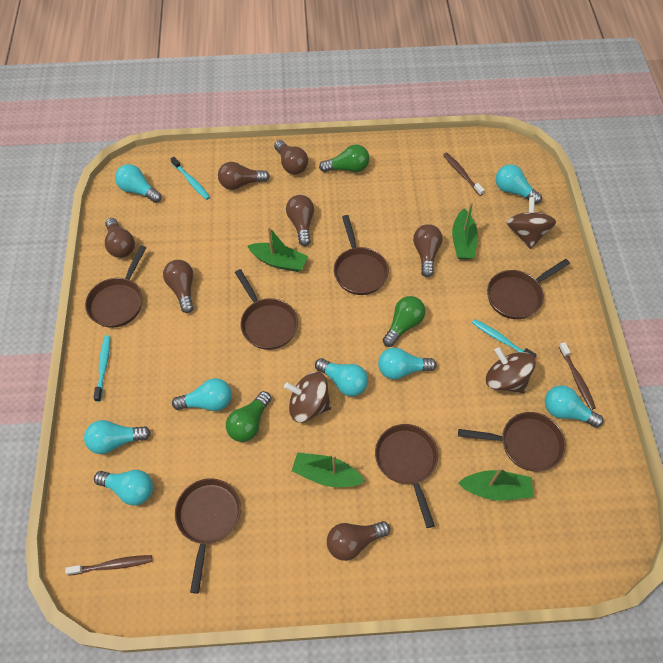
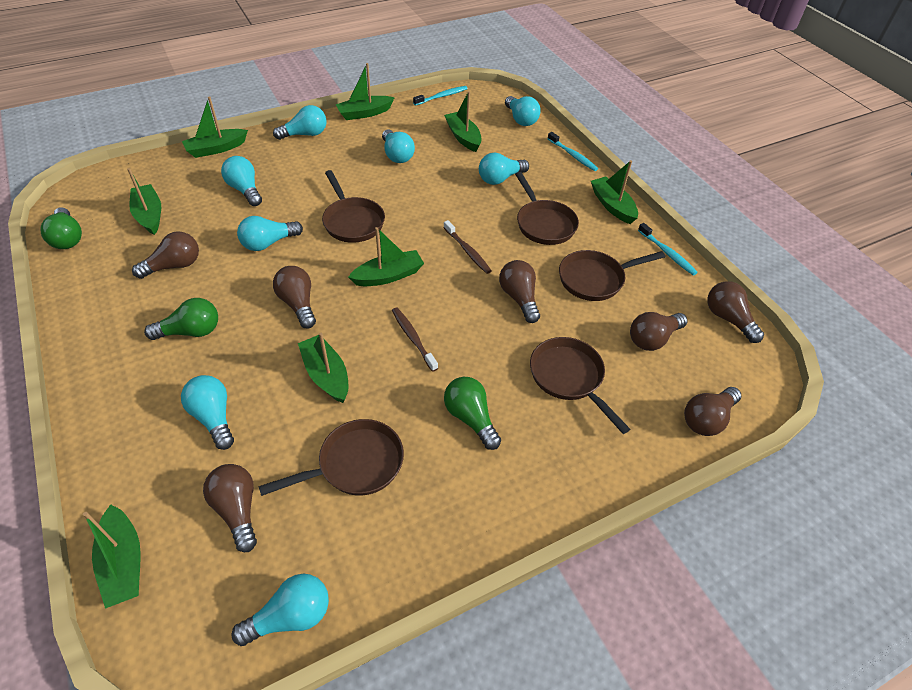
brown pan: [85,245,146,328] [175,478,241,593] [235,269,298,350] [334,215,389,295] [375,424,438,528] [458,412,566,472] [487,259,570,319] = 7 -> [258,419,404,496] [322,170,385,243] [515,172,579,245] [530,337,630,434] [559,250,665,301] = 5
brown spinning top: [284,372,331,422] [486,347,536,394] [506,197,556,249] = 3 -> none = 0
brown toothbrush: [65,555,152,576] [443,152,485,196] [559,342,596,410] = 3 -> [392,308,438,372] [444,220,492,274] = 2
green boat: [247,227,308,272] [292,452,365,487] [452,202,478,260] [458,467,533,500] = 4 -> [83,504,141,609] [127,168,161,235] [182,96,248,158] [298,333,348,403] [335,63,395,120] [348,227,424,286] [444,91,481,152] [591,160,638,224] = 8

